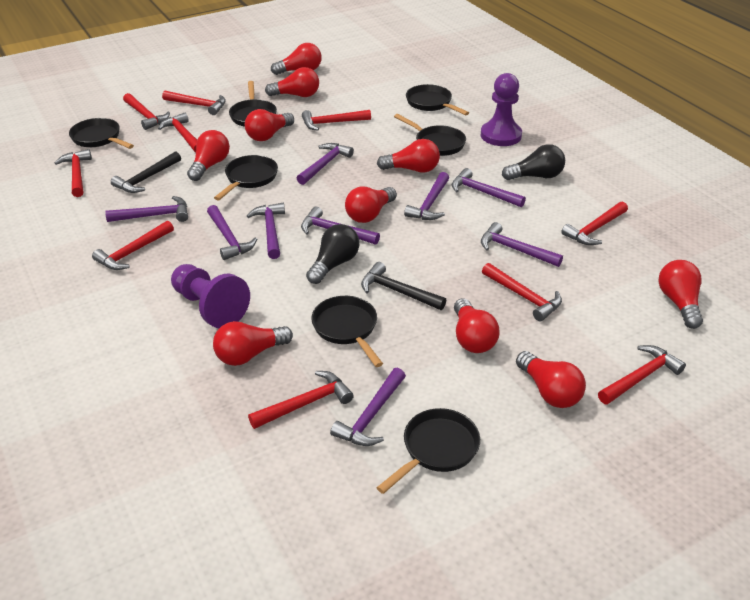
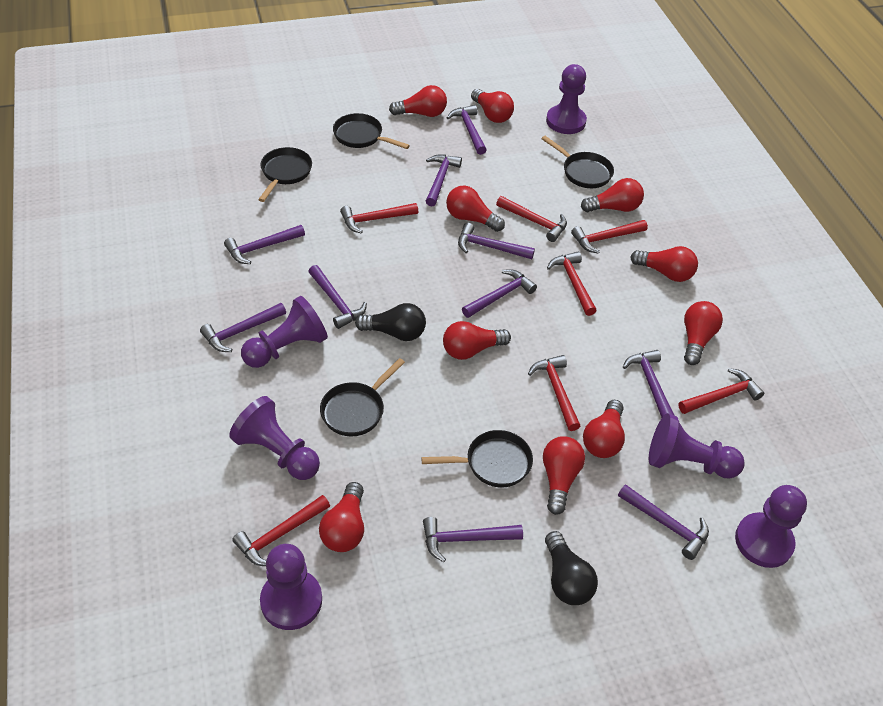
black hammer: [111,151,181,193] [361,262,446,310] = 2 -> none = 0
black pan: [69,118,134,149] [214,155,278,200] [229,81,277,127] [311,296,383,367] [376,408,480,494] [394,114,466,156] [406,84,469,115] = 7 -> [258,147,312,202] [320,358,405,436] [333,113,410,149] [421,430,533,487] [541,136,614,188] = 5
purple hammer: [105,196,188,222] [207,205,257,260] [247,203,285,259] [297,143,354,185] [301,207,380,245] [330,368,406,446] [404,172,449,220] [452,168,526,208] [481,222,563,267] = 9 -> [200,303,286,352] [224,225,305,264] [308,265,367,329] [423,517,523,562] [426,155,462,206] [447,105,487,155] [458,223,535,259] [462,269,537,318] [618,484,709,560] [623,350,675,418] = 10
purple pawn: [171,264,250,328] [481,73,522,146] = 2 -> [229,396,320,480] [241,296,328,368] [260,544,322,630] [546,64,587,134] [649,413,745,478] [735,485,807,568] = 6
red hammer: [55,149,92,197] [92,221,174,270] [123,93,170,130] [158,113,197,153] [162,91,226,115] [248,371,354,429] [302,110,371,131] [482,263,562,321] [561,201,628,245] [598,345,686,405] = 10 -> [232,495,330,566] [340,203,418,234] [496,196,567,242] [528,355,580,431] [547,252,597,316] [571,220,648,254] [678,368,764,414] = 7

